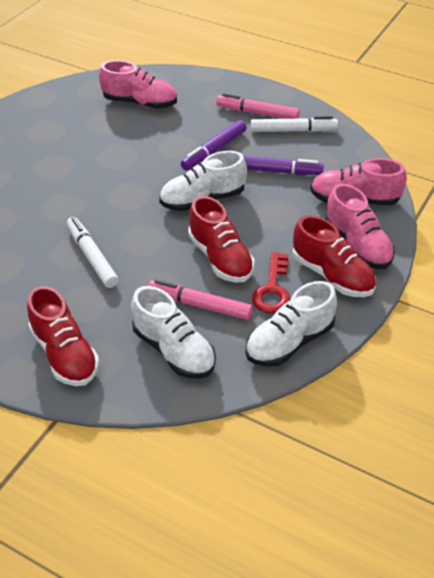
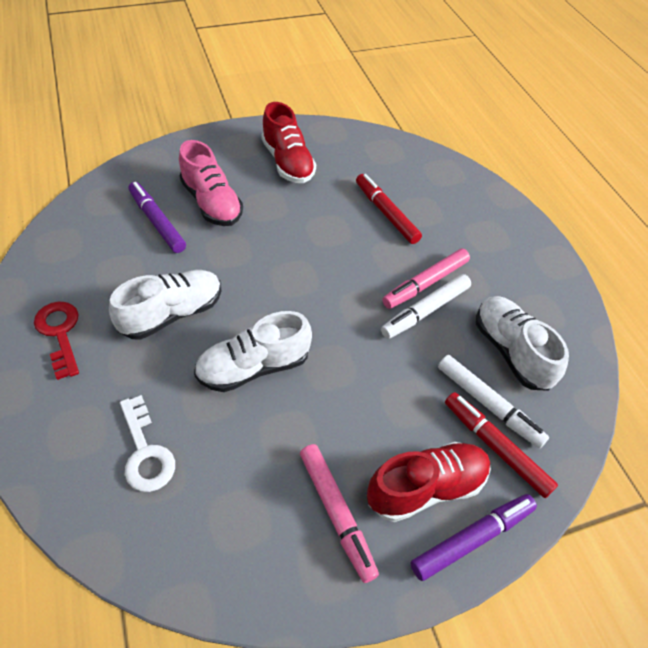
pink shoe: [99,60,177,109] [310,158,407,205] [325,184,395,269] = 3 -> [179,140,243,226] = 1
red marker: none = 0 -> [356,174,422,244] [445,392,558,498] = 2
red shoe: [27,286,99,386] [188,196,254,283] [292,215,376,297] = 3 -> [261,102,316,183] [367,442,491,522] = 2
white key: none = 0 -> [120,395,175,492] = 1

